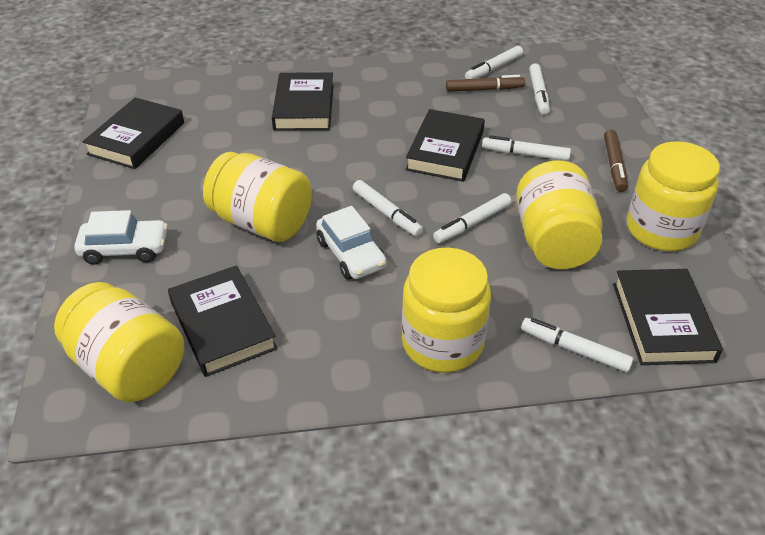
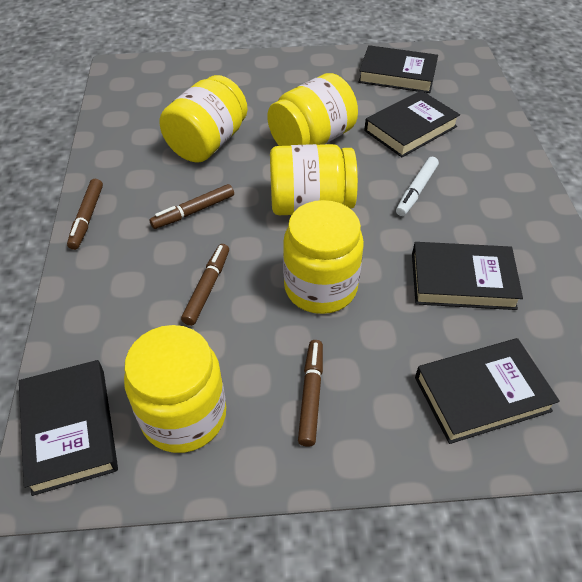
brown marker: [446,75,525,92] [604,130,628,192] = 2 -> [67,179,103,250] [149,184,234,229] [181,244,229,326] [298,340,323,447] = 4
white car: [74,210,168,265] [316,206,387,280] = 2 -> none = 0
white marker: [353,180,423,237] [433,193,512,243] [465,46,523,79] [482,135,571,161] [521,318,634,372] [529,63,550,115] = 6 -> [396,157,439,216] = 1

